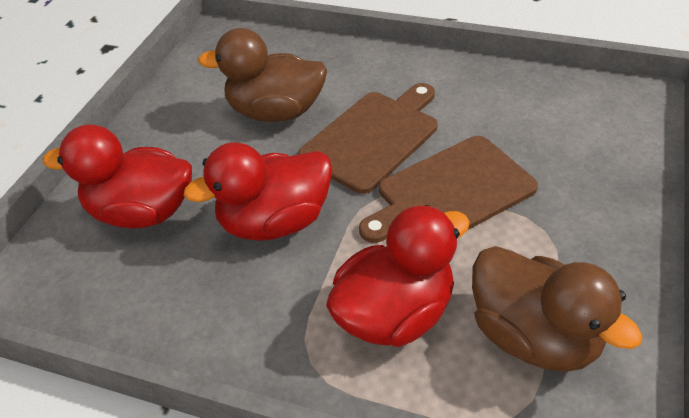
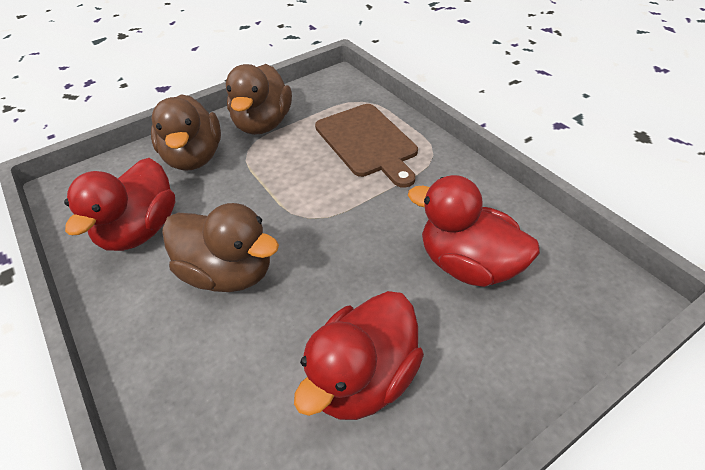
brown cutting board: [298,83,438,194] [359,136,538,243] = 2 -> [315,104,418,188] = 1
brown duck: [198,28,327,122] [472,246,643,372] = 2 -> [151,94,221,171] [162,203,279,292] [226,64,292,135] = 3

